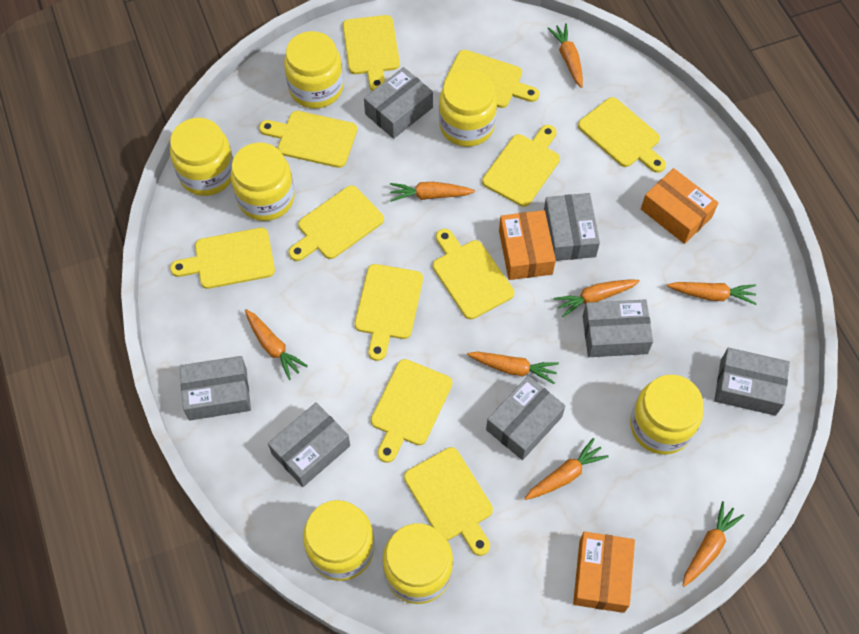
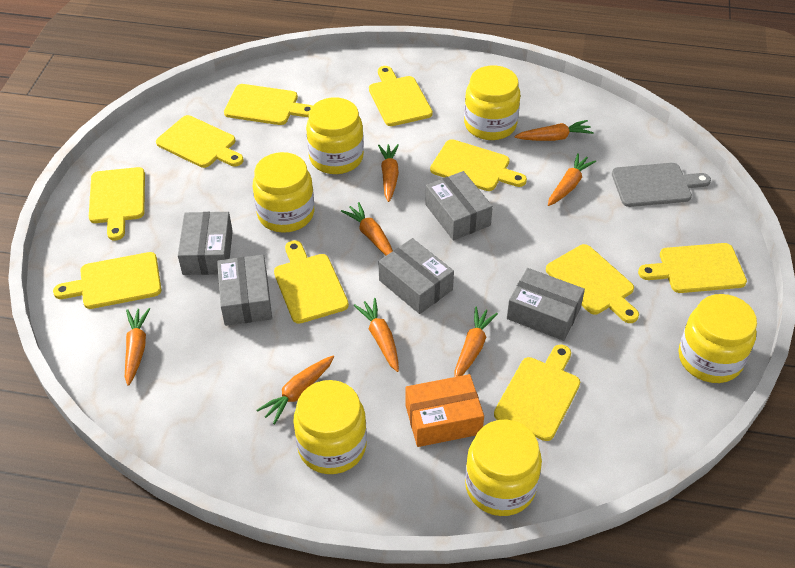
grey box: [180,356,251,420] [268,402,350,487] [364,67,433,139] [486,376,565,460] [544,193,600,261] [583,299,653,357] [714,348,790,416] = 7 -> [178,212,233,275] [217,255,272,326] [379,238,454,314] [425,171,493,241] [507,268,585,341] = 5
grey cutting board: none = 0 -> [612,163,711,207] = 1
orange box: [499,210,556,280] [573,532,635,613] [641,168,718,244] = 3 -> [405,374,484,447] = 1
yellow cutting board: [170,228,275,289] [259,111,357,168] [289,185,384,261] [343,15,400,91] [355,264,423,361] [371,359,452,463] [404,447,493,556] [433,229,514,319] [444,50,539,108] [482,125,560,207] [578,97,666,173] = 11 -> [53,252,161,309] [89,167,145,240] [156,115,244,168] [224,84,312,125] [274,240,349,324] [369,66,433,126] [430,139,527,191] [494,344,580,441] [546,244,639,323] [638,243,747,293] = 10
yellow jar: [170,118,233,196] [231,142,295,221] [284,31,343,109] [303,500,375,581] [383,523,453,604] [439,69,497,147] [630,375,703,455] = 7 -> [253,152,314,233] [294,380,367,474] [306,98,364,174] [464,66,520,140] [465,419,542,516] [679,294,757,383] = 6

